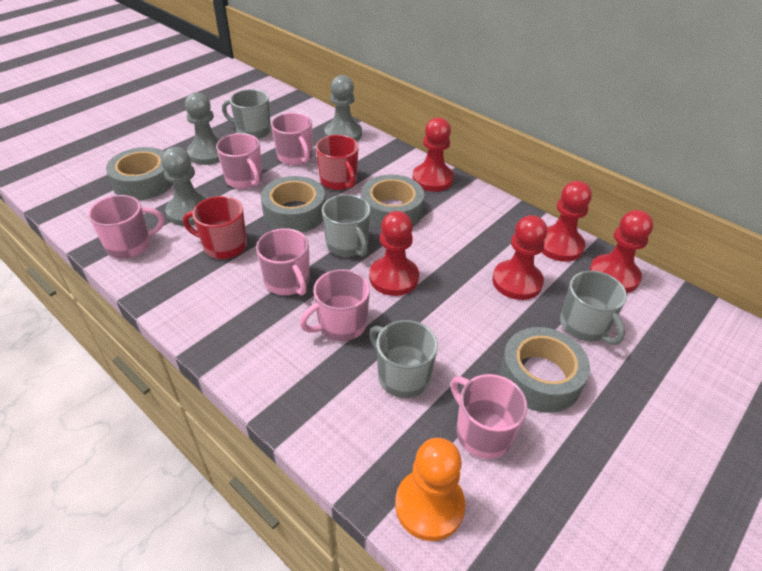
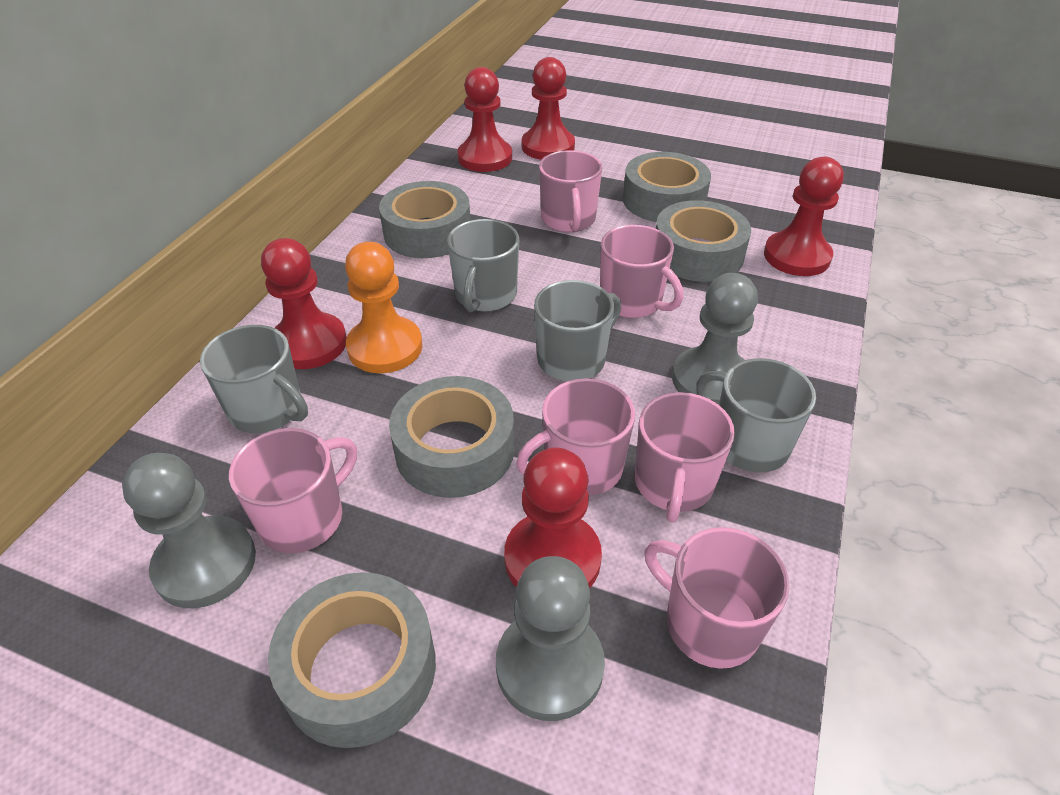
grey tape: [106,147,173,200] [261,176,325,233] [361,174,424,230] [500,327,590,413] = 4 -> [268,572,436,748] [379,181,471,258] [389,376,514,498] [623,152,711,222] [656,200,751,282] = 5
red mug: [183,196,247,259] [316,135,359,190] = 2 -> none = 0

